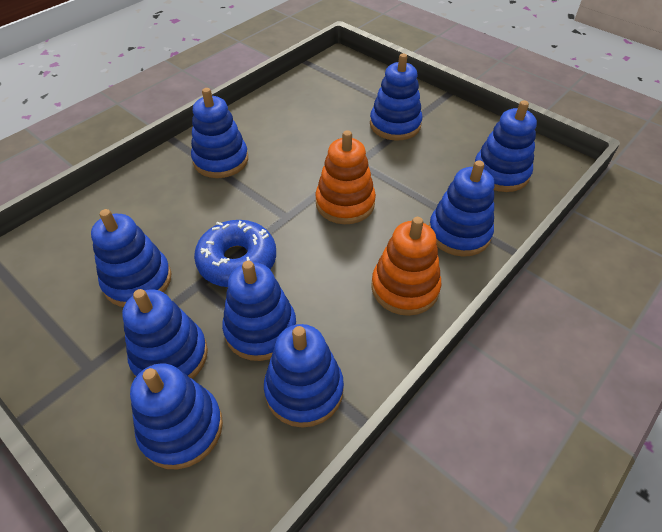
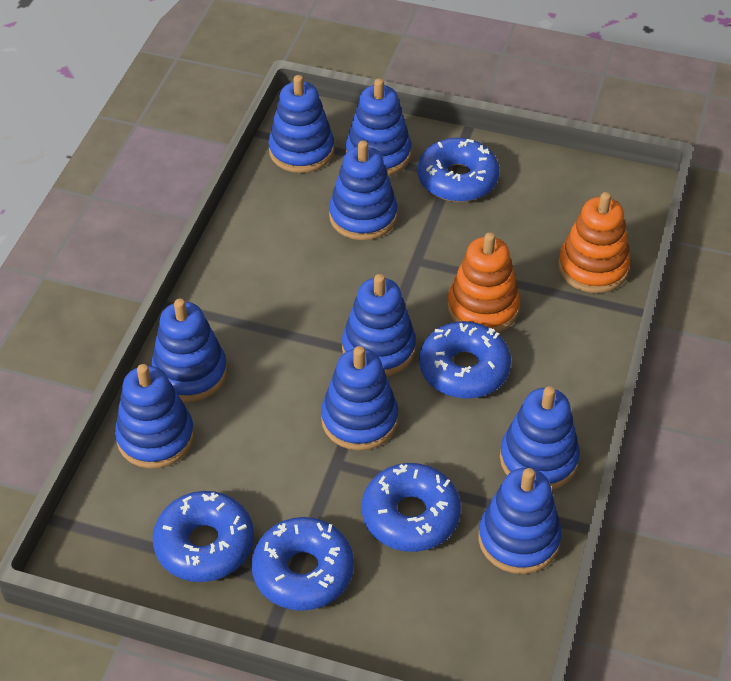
blue donut: [194,220,276,287] = 1 -> [152,491,254,582] [251,517,354,611] [362,463,461,552] [418,138,499,202] [419,321,511,399] = 5

